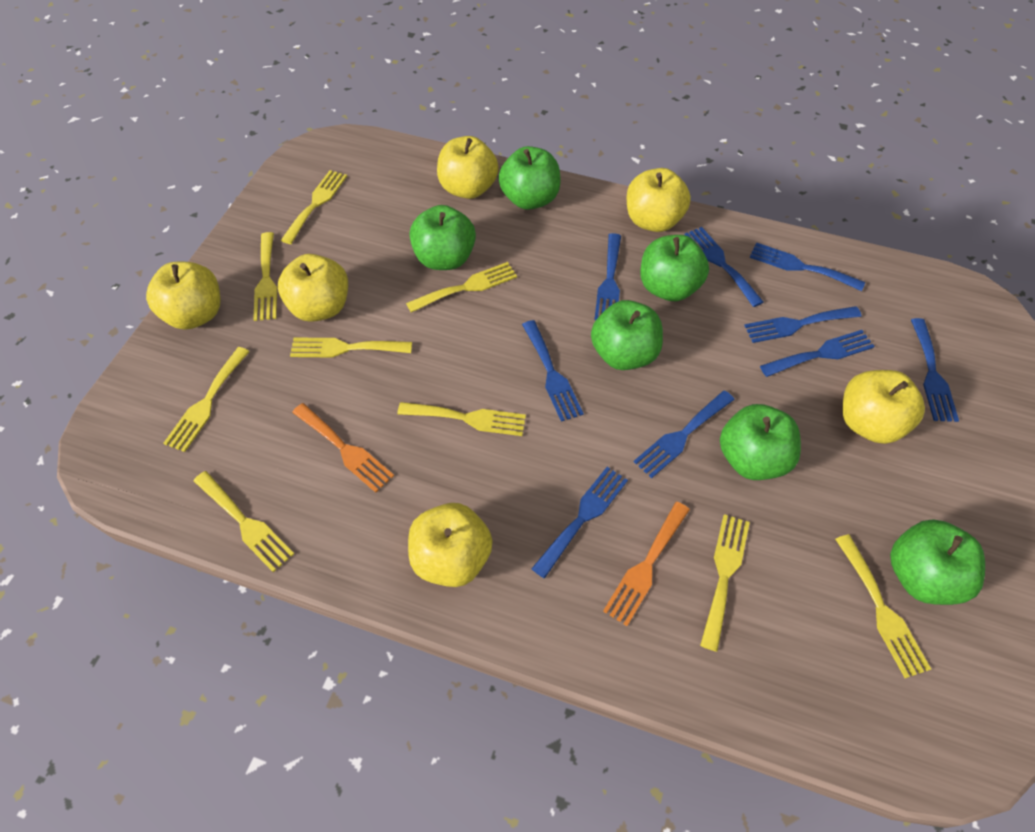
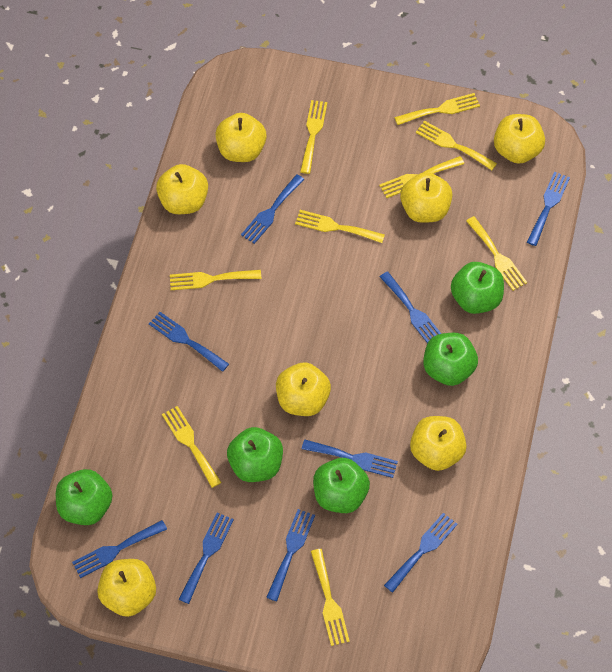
green apple: [410,205,476,270] [498,146,561,210] [591,300,663,370] [640,235,709,301] [720,404,801,480] [890,519,985,605] = 6 -> [56,469,112,525] [227,427,283,482] [313,458,370,513] [423,333,478,386] [451,262,504,314] = 5
orange fork: [292,403,394,493] [603,502,690,626] = 2 -> none = 0
yellow apple: [146,262,221,330] [278,254,348,322] [408,503,493,587] [437,136,499,199] [627,168,691,232] [842,370,925,444] = 6 -> [97,559,156,617] [156,164,208,214] [215,113,267,162] [276,362,331,416] [400,172,452,223] [410,416,467,471] [494,114,545,164] = 7

